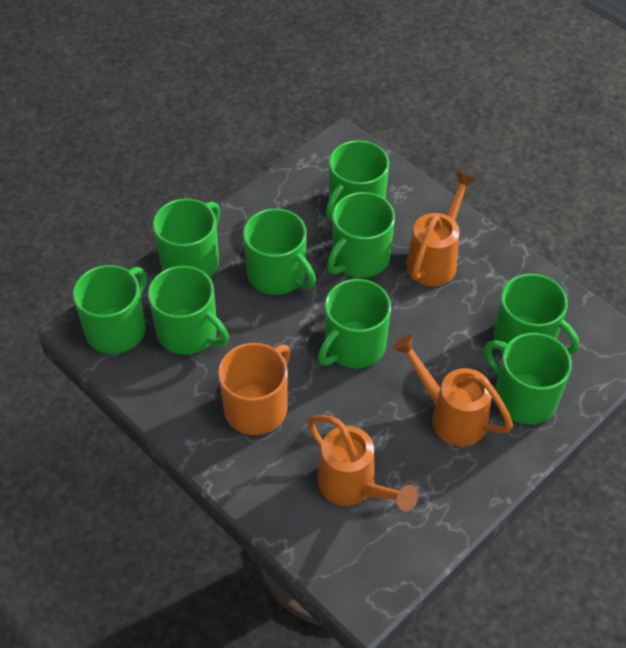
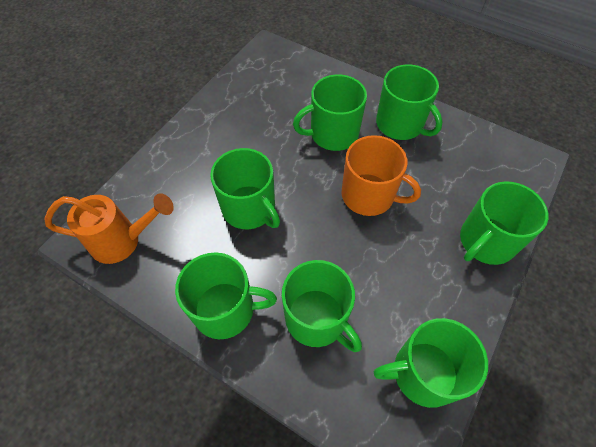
green mug: [73,265,147,354] [148,266,229,355] [153,198,220,277] [243,208,316,295] [318,279,391,368] [326,140,389,221] [327,192,395,278] [484,333,572,424] [494,273,579,354] = 9 -> [175,252,277,339] [210,148,280,229] [282,260,362,352] [293,75,367,151] [374,318,488,408] [376,64,443,140] [460,181,548,265] = 7
orange watering can: [307,415,418,511] [392,334,513,446] [406,172,477,286] = 3 -> [44,193,174,264] = 1

